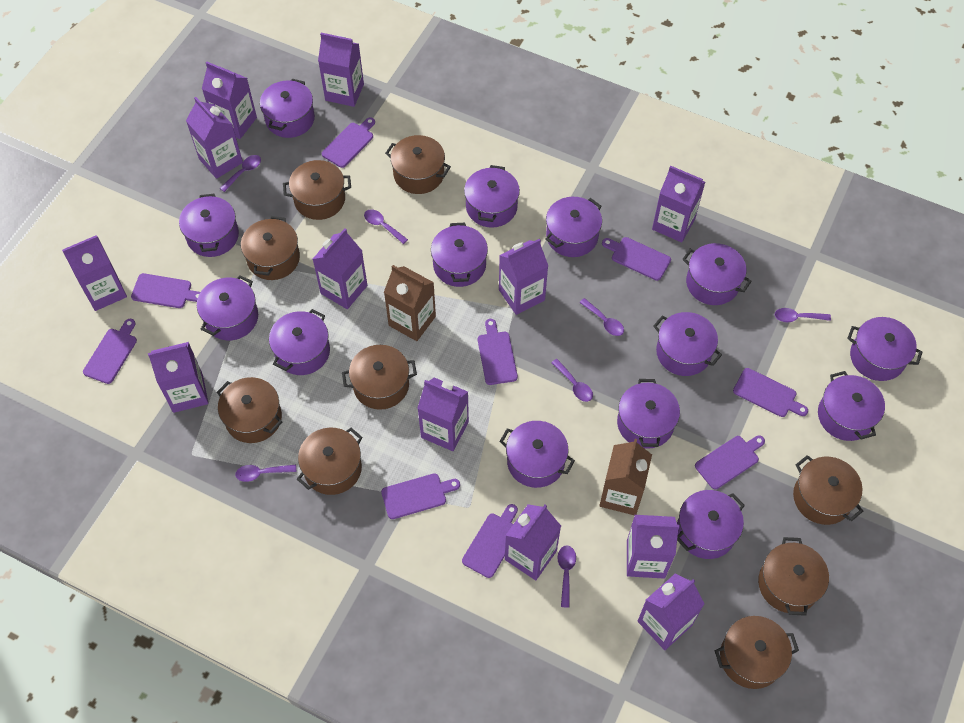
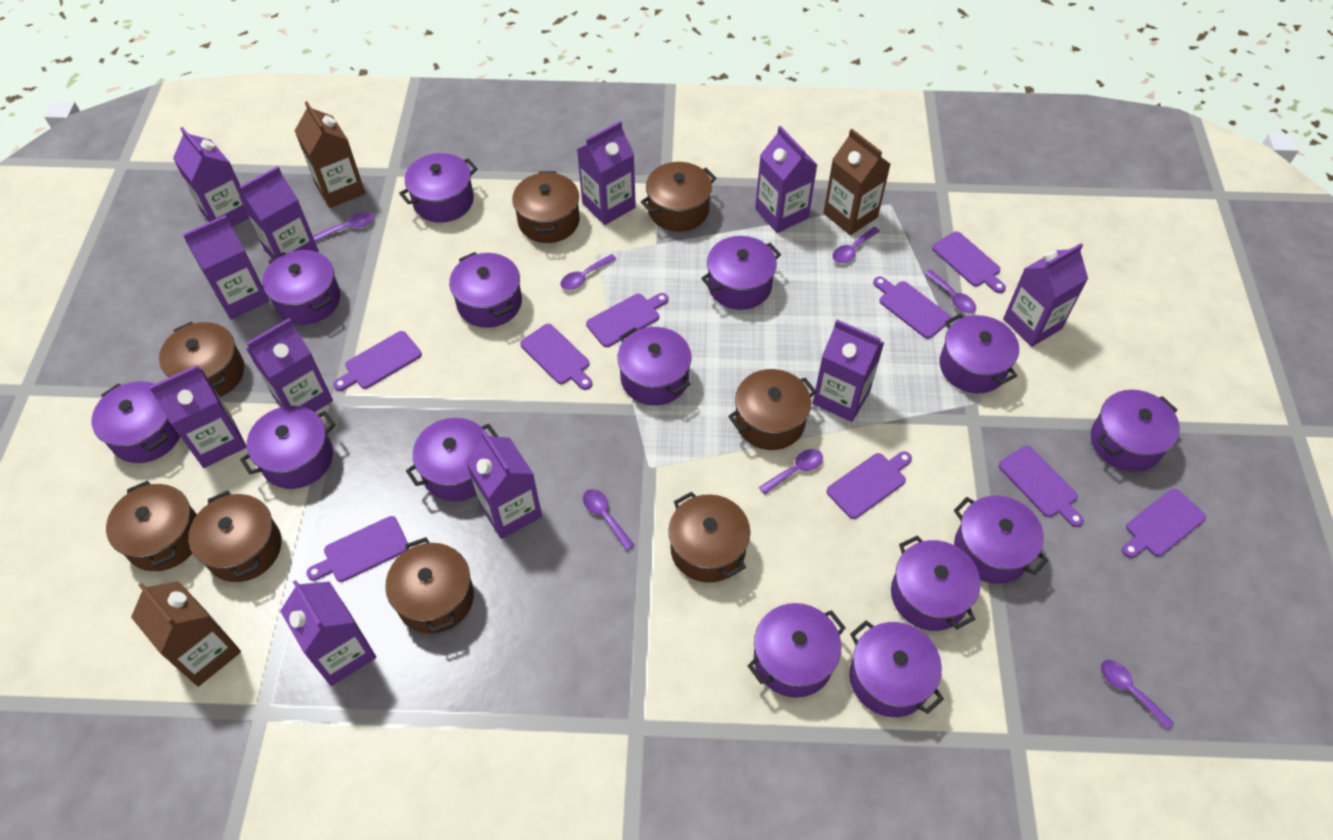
brown carton: [384,265,436,341] [599,439,652,515] = 2 -> [131,581,241,687] [295,101,365,208] [823,129,891,235] = 3
brown pot: [217,377,282,443] [241,216,300,280] [283,160,351,220] [297,428,363,495] [342,345,417,410] [385,135,451,194] [715,616,799,689] [758,537,829,616] [793,455,863,525] = 9 -> [106,481,197,571] [159,321,244,397] [188,491,282,582] [385,537,474,634] [512,171,580,243] [641,162,716,232] [668,492,751,583] [728,369,817,450] = 8
purple carton: [62,235,127,311] [148,342,208,413] [186,97,243,179] [202,62,257,139] [313,228,367,309] [318,33,364,107] [417,378,469,451] [499,238,548,315] [505,504,561,580] [627,515,679,578] [638,574,704,650] [652,166,705,242] = 12 -> [149,365,246,468] [173,127,249,227] [183,215,269,319] [239,166,319,259] [246,318,333,412] [280,580,376,686] [466,431,542,539] [577,121,636,225] [755,126,817,233] [813,320,884,422] [1003,243,1088,347] = 11

